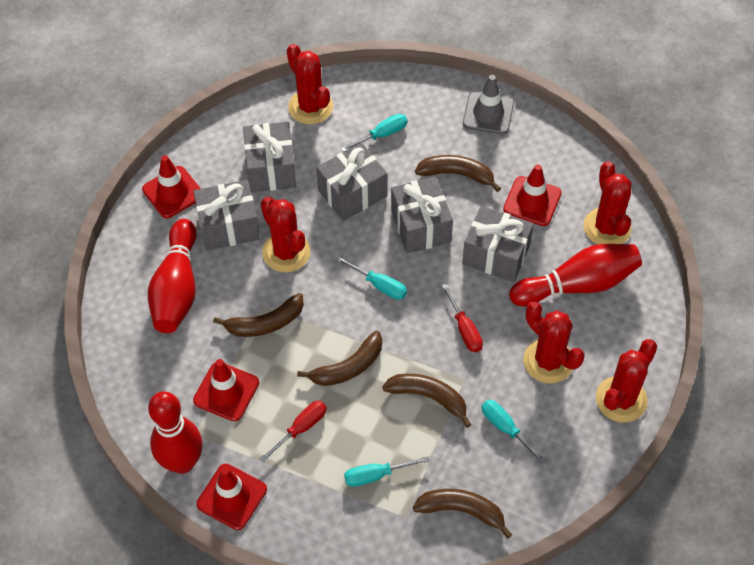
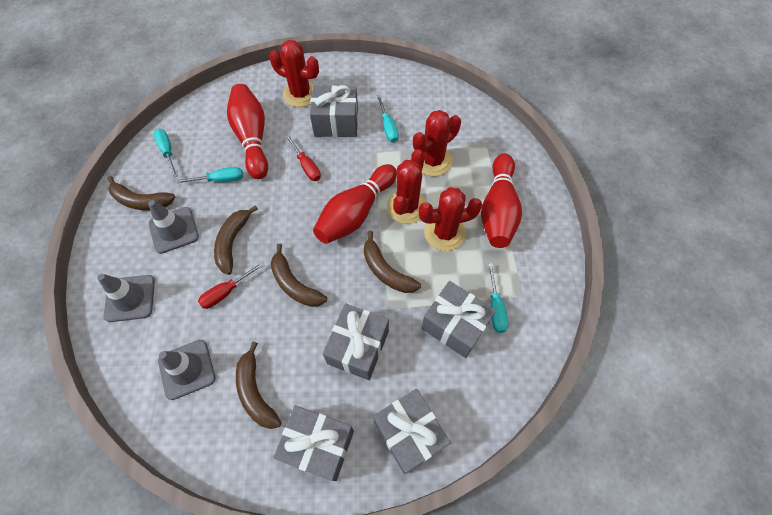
grey traffic cone: [463,75,514,134] = 1 -> [97,274,155,322] [148,200,199,254] [158,340,216,400] = 3
red cactus: [261,197,311,272] [287,44,333,124] [523,302,585,384] [583,161,632,245] [596,339,657,422] = 5 -> [269,40,319,107] [387,149,427,224] [413,110,461,176] [418,187,482,251] = 4
red traffic cone: [142,155,201,218] [193,359,259,421] [196,464,267,530] [503,164,561,226] = 4 -> none = 0

